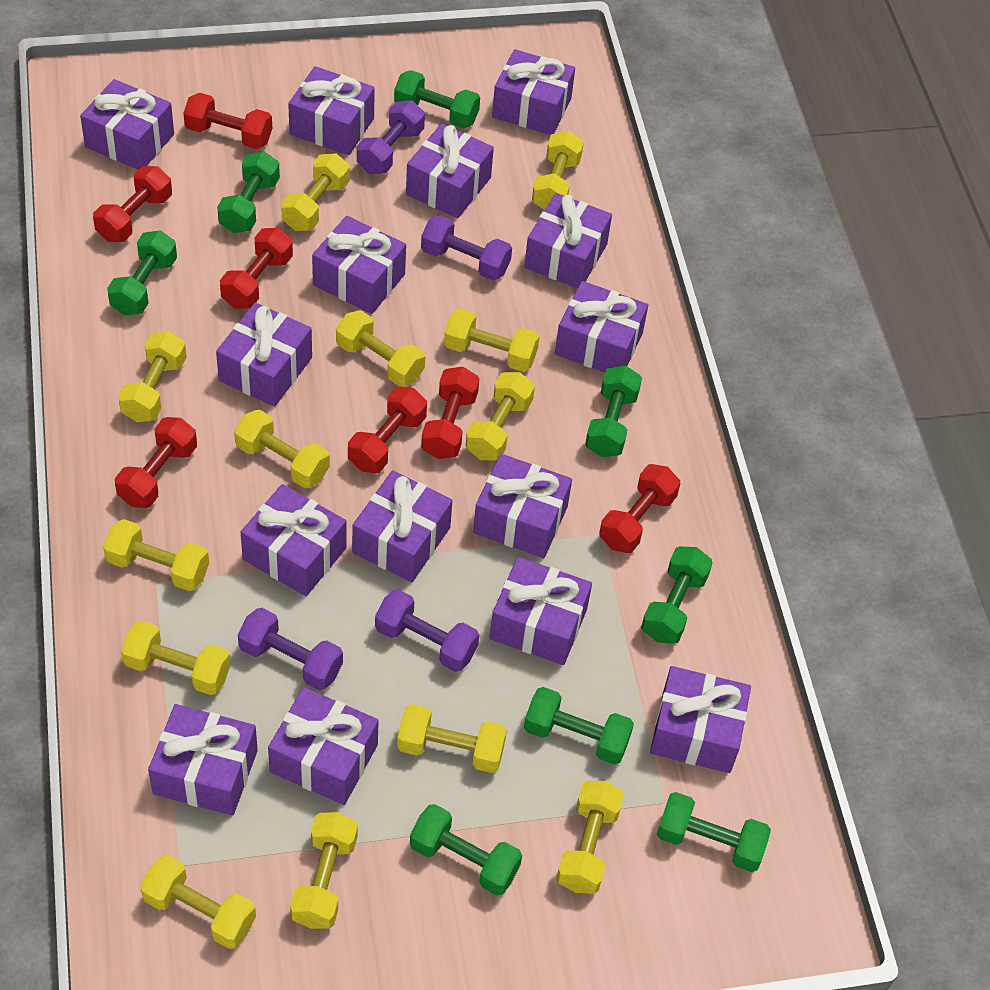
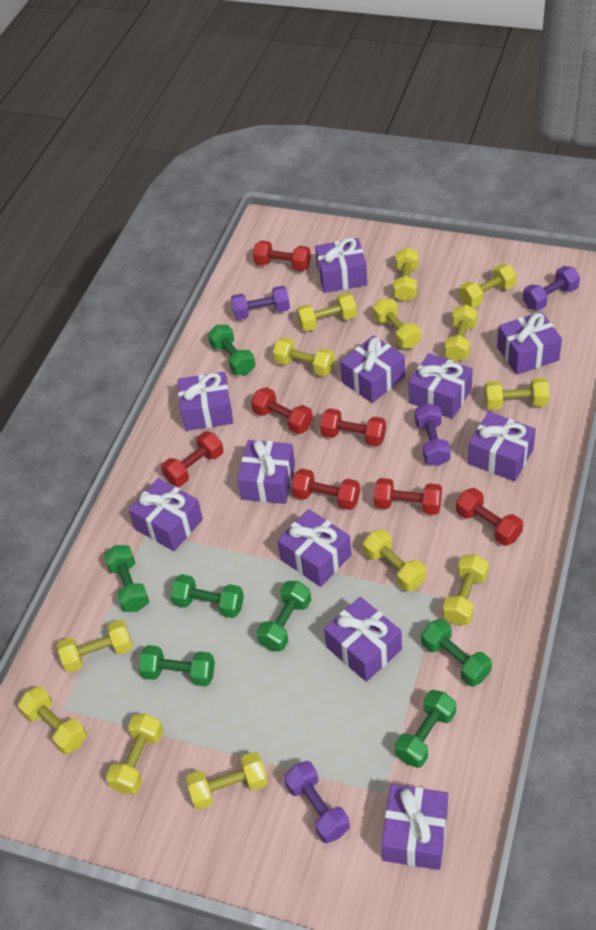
green dumbbell: [107,230,177,315] [217,151,280,233] [394,70,480,129] [410,804,522,895] [524,687,634,765] [585,366,642,457] [641,546,713,644] [657,792,771,872] = 8 -> [104,545,149,612] [138,645,215,687] [170,574,244,618] [208,325,255,375] [256,581,311,651] [395,690,456,768] [421,619,492,686] = 7
purple gift: [80,79,174,170] [148,704,258,816] [216,303,312,406] [241,484,346,596] [268,687,379,805] [288,66,375,155] [312,216,406,314] [352,470,453,582] [406,123,494,218] [473,454,572,558] [490,557,592,665] [492,49,575,135] [524,193,612,288] [555,281,648,372] [650,666,751,773] = 15 -> [128,478,203,551] [178,372,233,431] [237,440,295,504] [277,509,351,587] [315,238,367,293] [324,597,402,682] [340,335,405,403] [381,784,448,870] [409,353,473,419] [468,412,536,481] [497,311,562,375] = 11

